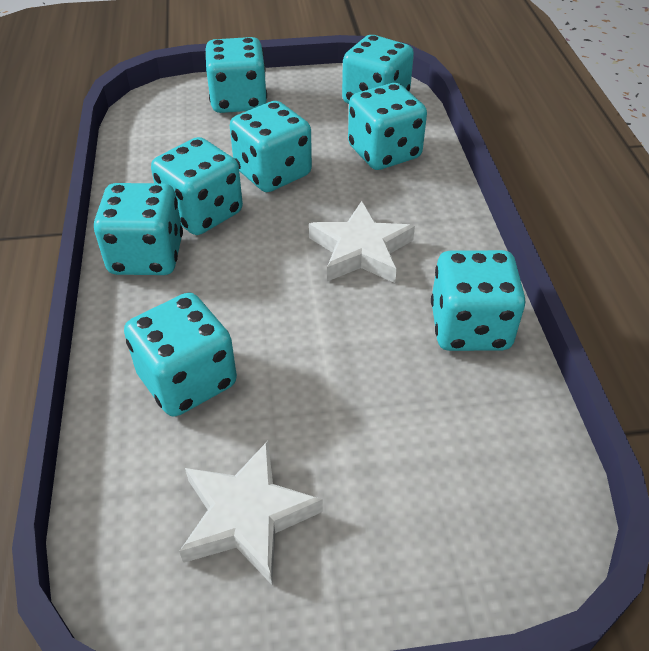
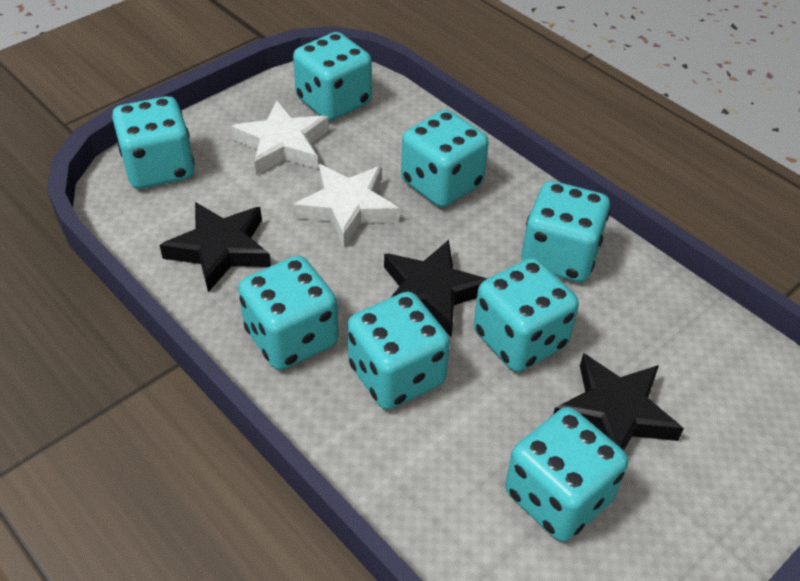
black star: none = 0 -> [160,202,271,292] [384,240,487,337] [553,353,684,450] = 3

